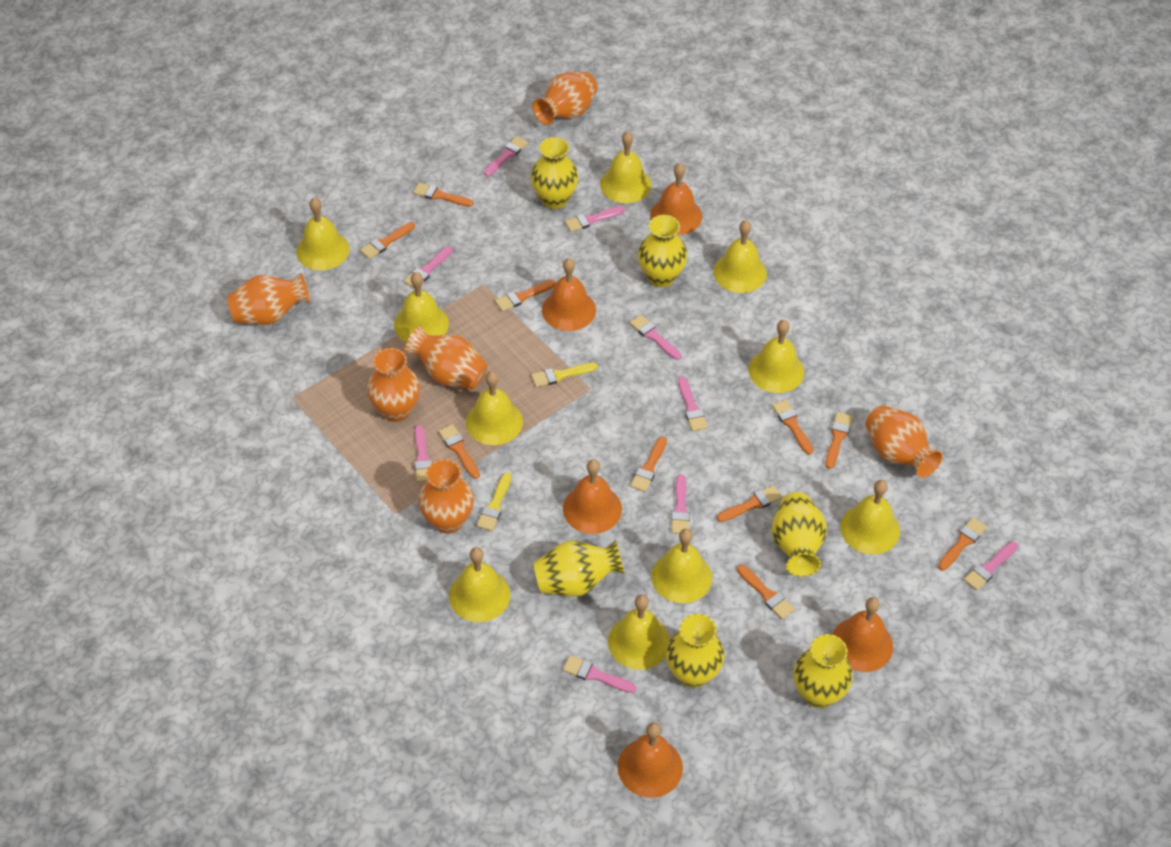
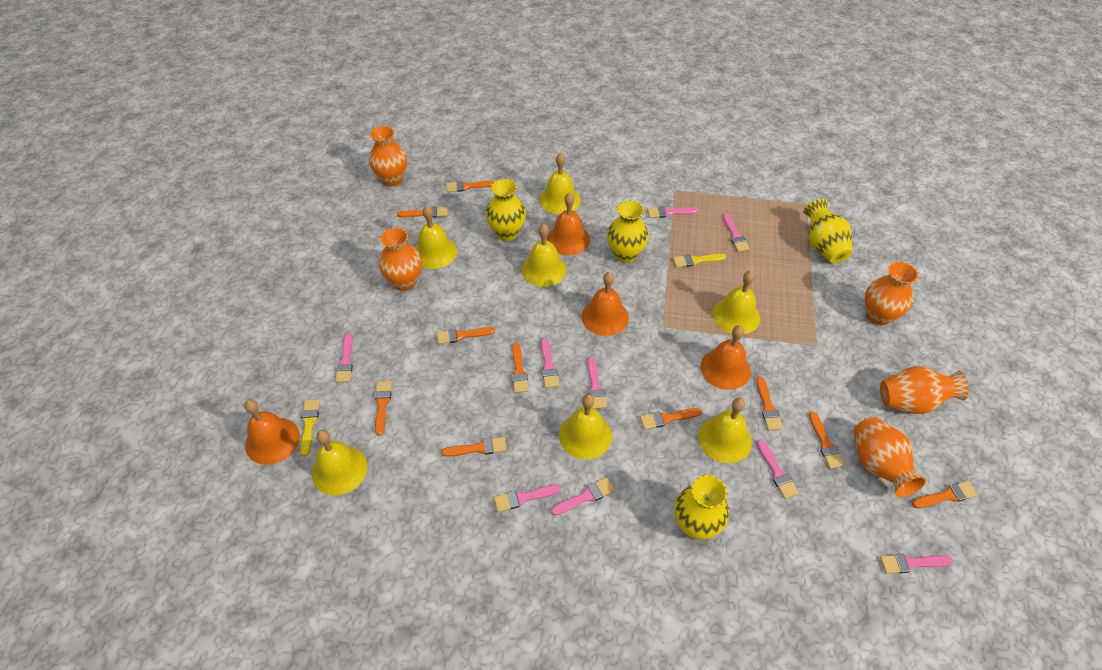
orange bell: [542,258,596,331] [563,459,622,534] [618,722,683,798] [650,163,702,235] [832,597,893,672] = 5 -> [244,399,300,465] [547,193,590,255] [581,272,629,336] [701,325,751,390] = 4
orange vase: [227,273,310,325] [367,348,420,422] [404,325,487,389] [419,459,474,534] [532,72,598,125] [866,405,943,478] = 6 -> [369,126,407,186] [379,227,422,291] [854,417,927,497] [865,262,918,326] [880,366,968,414] = 5
yellow bell: [296,197,350,270] [394,272,449,343] [449,547,510,622] [466,371,523,445] [600,131,652,203] [608,595,670,670] [651,529,712,603] [713,220,767,293] [749,320,804,393] [840,480,900,554] = 10 -> [312,430,367,496] [415,206,457,269] [522,223,567,287] [539,153,581,214] [559,394,612,460] [698,398,752,463] [713,271,760,335] = 7
yellow vase: [530,137,579,209] [533,540,625,597] [638,215,688,287] [666,614,725,688] [771,492,827,577] [793,634,853,708] = 6 -> [485,179,526,241] [607,201,649,263] [674,475,729,540] [803,199,852,263] = 4

